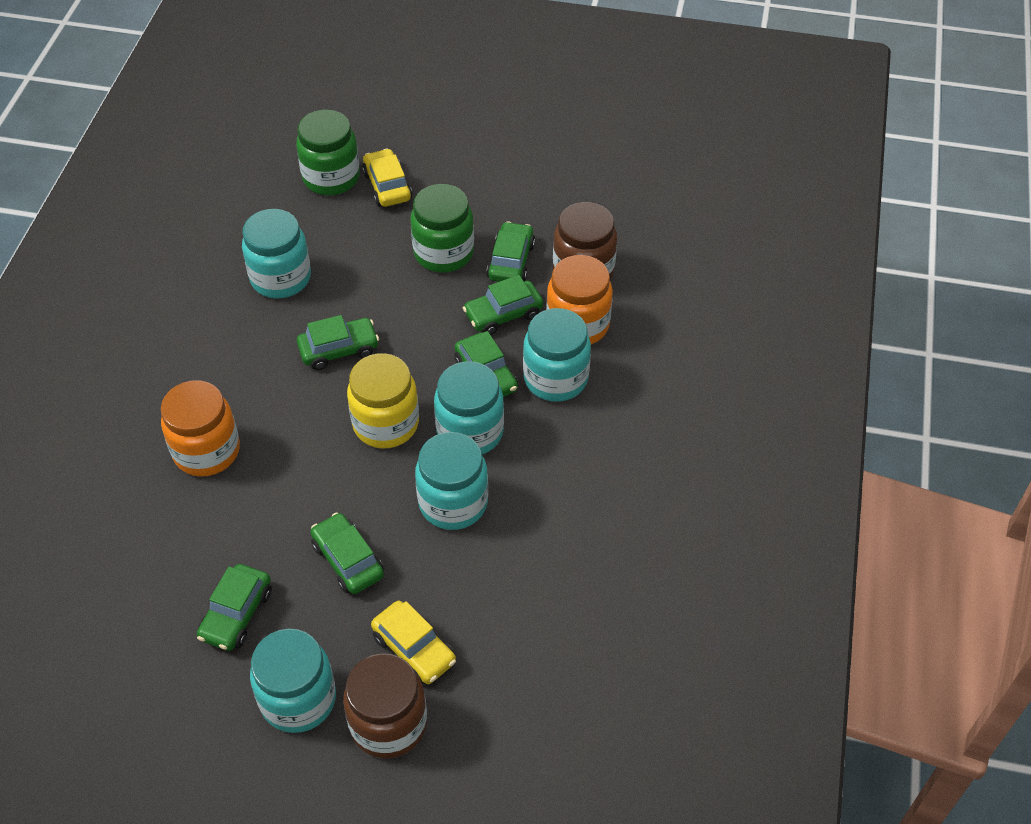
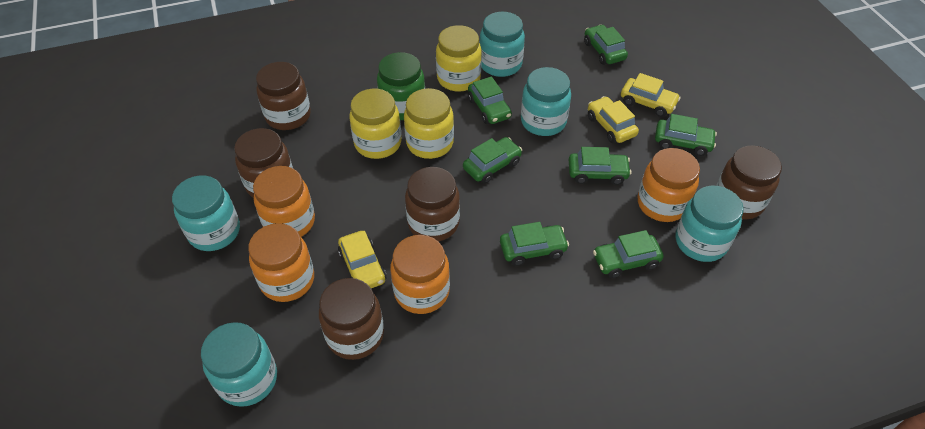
brown jar: [343,653,427,758] [553,202,617,279] = 2 -> [234,128,293,198] [256,62,311,130] [319,278,384,360] [405,167,460,242] [717,145,782,219] = 5
green car: [197,564,272,651] [297,315,379,370] [311,512,384,594] [455,331,518,397] [463,275,543,335] [486,221,535,282] = 6 -> [463,137,522,184] [468,77,512,124] [500,222,569,266] [569,147,631,185] [584,24,628,65] [593,230,664,278] [655,114,717,156] = 7
green jar: [296,110,360,195] [410,184,474,273] = 2 -> [377,52,425,120] = 1
orange jar: [161,380,240,477] [546,255,613,344] = 2 -> [248,223,314,302] [253,166,315,237] [390,235,450,314] [637,148,700,222] = 4
yellow car: [362,148,412,207] [371,601,456,684] = 2 -> [338,231,387,288] [588,96,639,143] [621,73,681,117] = 3
yellow jar: [347,353,419,448] = 1 -> [349,89,401,159] [404,88,454,159] [436,25,482,92] = 3

